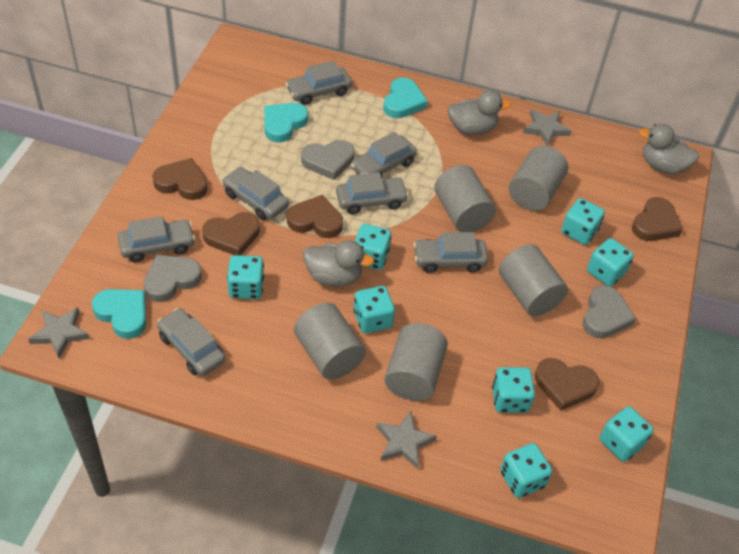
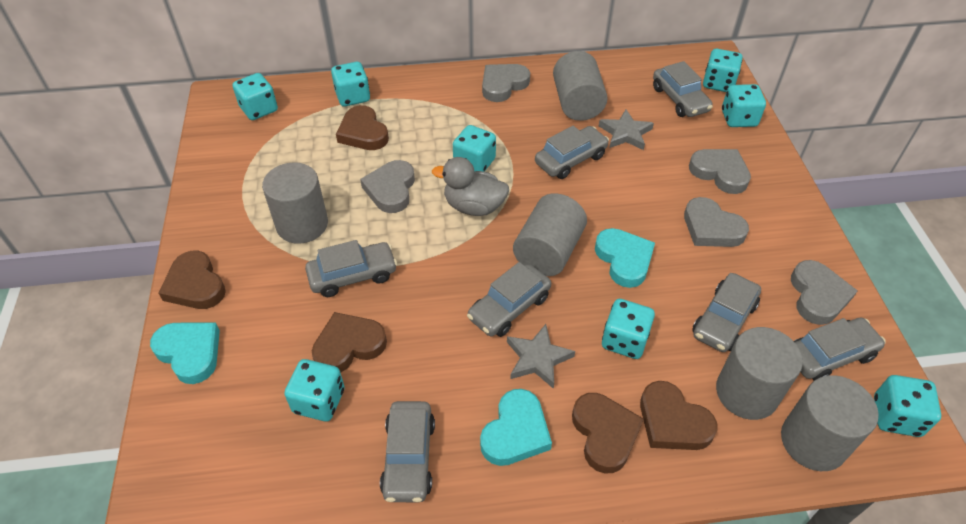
grey duck: [303,240,374,287] [448,90,511,135] [639,124,699,174] = 3 -> [432,157,509,216] = 1
grey heart: [144,255,202,302] [301,140,354,180] [583,285,636,339] = 3 -> [360,160,415,213] [482,64,530,102] [684,197,749,247] [689,149,751,194] [791,260,858,325] = 5
grey star: [28,307,90,359] [377,411,437,469] [523,109,571,146] = 3 -> [507,324,575,389] [599,109,654,150] = 2

